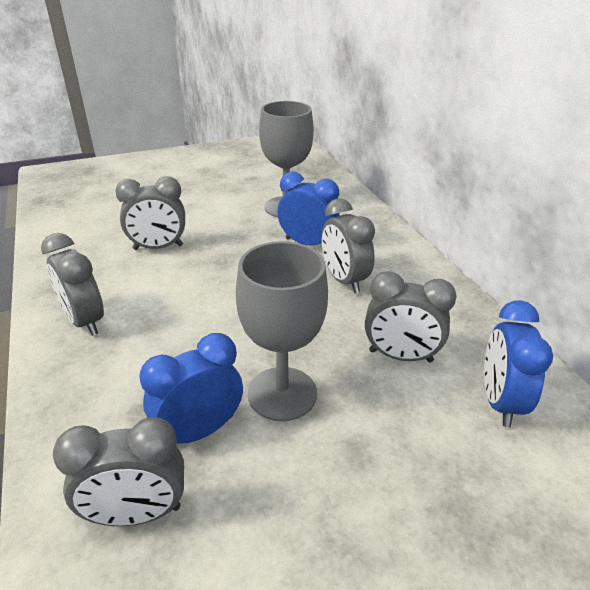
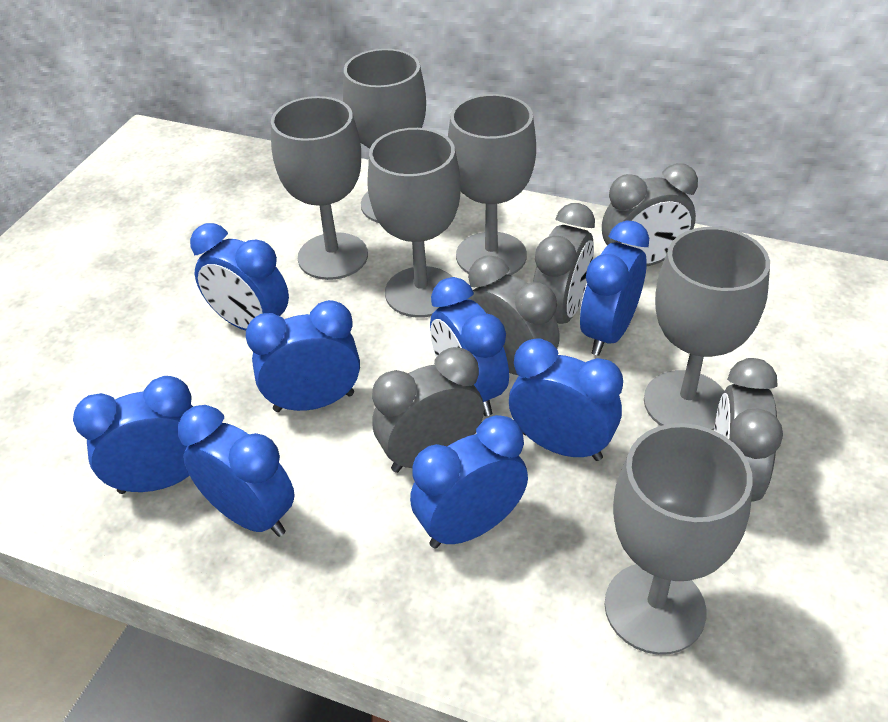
blue clock: [139,333,243,444] [277,171,340,245] [484,300,553,427] = 3 -> [73,376,193,494] [178,405,295,537] [190,223,289,331] [246,300,360,412] [410,415,528,549] [430,277,509,416] [509,338,623,461] [580,221,649,356] = 8
grey goblet: [236,241,328,421] [259,101,314,217] = 2 -> [271,96,368,280] [343,49,426,223] [367,128,461,318] [448,94,536,275] [605,423,753,655] [644,227,770,430] = 6

